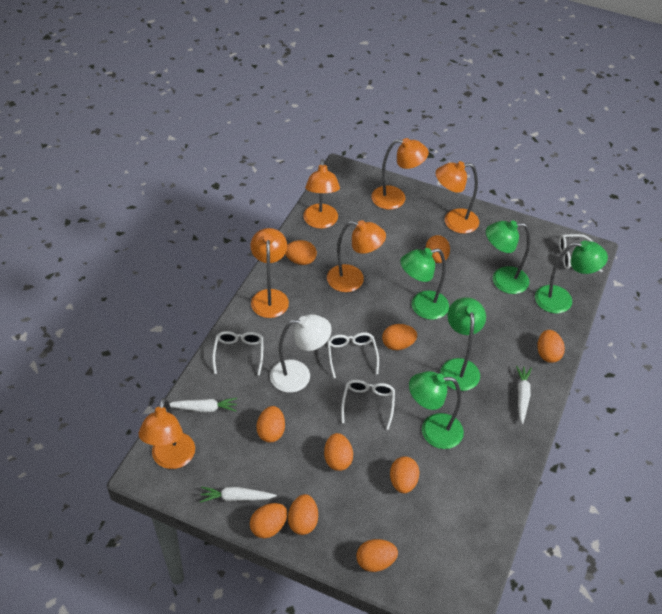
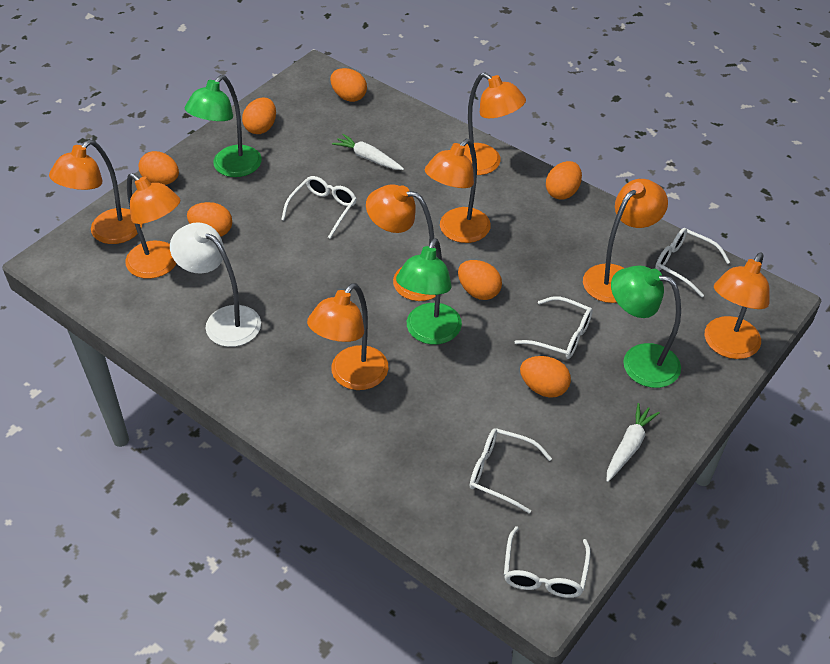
green lamp: [400,248,449,320] [409,371,464,449] [440,297,486,391] [486,220,530,294] [535,241,608,313] = 5 -> [185,75,262,177] [396,238,462,345] [611,266,681,388] = 3
orange egg: [250,503,287,538] [256,406,285,442] [285,240,317,265] [288,494,318,535] [324,433,353,471] [356,539,398,572] [382,324,417,350] [390,456,419,493] [426,235,450,263] [537,330,565,363] = 10 -> [138,151,179,185] [187,202,232,237] [242,97,276,134] [330,68,367,102] [458,260,502,300] [520,356,571,398] [546,161,582,200] = 7
orange lamp: [139,398,195,469] [250,228,289,318] [303,159,340,229] [327,220,386,292] [371,138,429,210] [435,161,479,234] = 6 -> [49,140,142,244] [125,173,181,279] [307,283,389,390] [366,184,435,301] [425,139,491,243] [464,72,526,175] [583,179,668,303] [705,253,770,359] = 8
white carrot: [169,398,237,412] [200,487,277,503] [516,366,532,424] = 3 -> [332,134,404,170] [606,403,660,482] = 2
white glasses: [212,331,263,375] [327,332,379,378] [341,380,395,430] [559,234,603,272] = 4 -> [281,176,357,239] [470,428,552,514] [504,526,591,598] [515,296,593,359] [655,228,730,297] = 5

